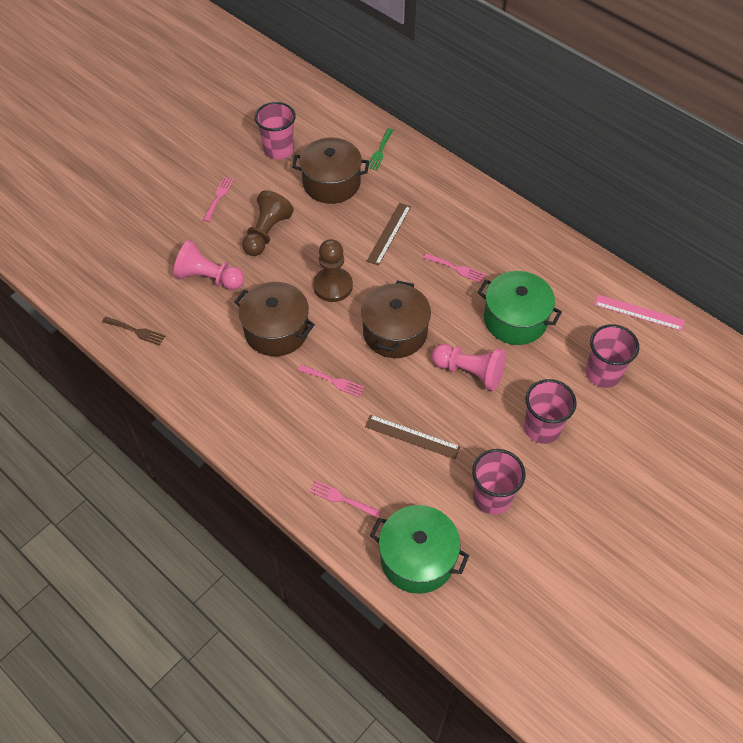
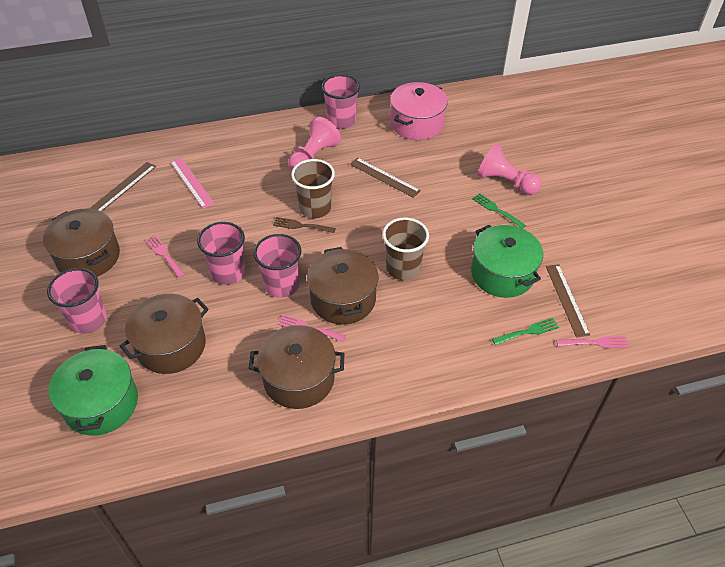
brown cup: none = 0 -> [291,159,335,218] [382,218,429,280] = 2
brown pawn: [242,190,294,256] [313,239,353,302] = 2 -> none = 0
brown pot: [234,282,315,356] [292,138,369,204] [361,281,431,358] = 3 -> [43,209,120,277] [120,294,209,374] [249,325,344,409] [307,247,379,324] = 4
brown ruler: [365,415,460,459] [367,203,411,266] = 2 -> [90,162,156,212] [350,158,421,198] [546,264,590,338] = 3
green fork: [368,128,393,171] = 1 -> [472,193,526,229] [492,318,559,345] = 2
pink fork: [203,177,234,222] [298,365,364,397] [309,480,381,519] [423,253,485,283] = 4 -> [146,235,185,278] [277,314,346,342] [556,336,629,348] = 3
pink pot: none = 0 -> [390,82,448,140] = 1

